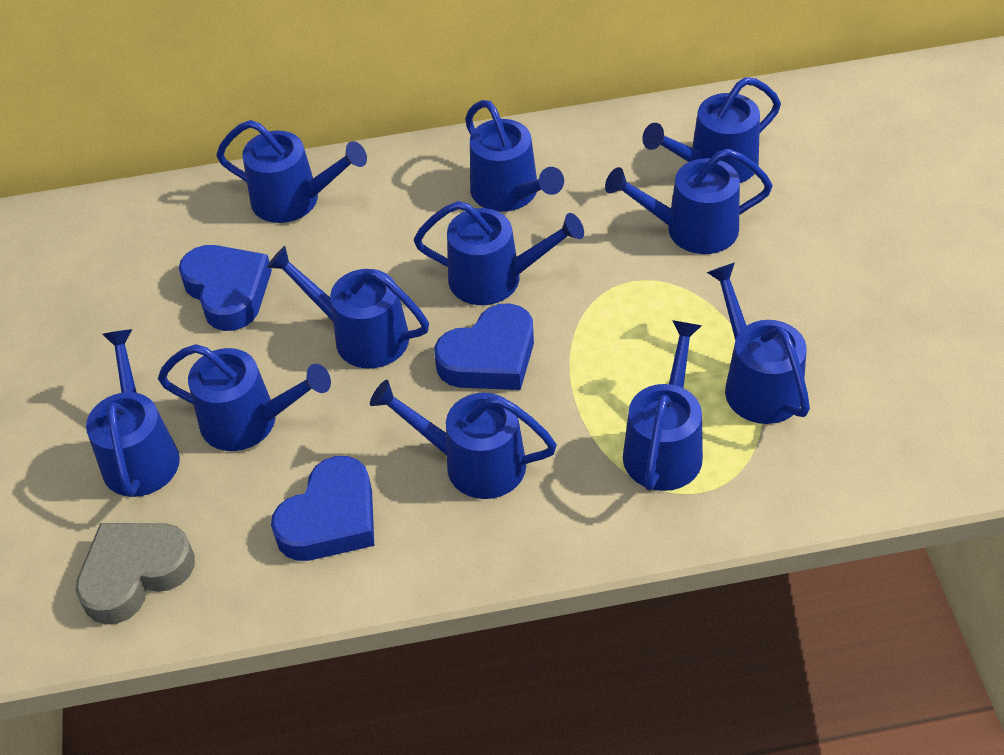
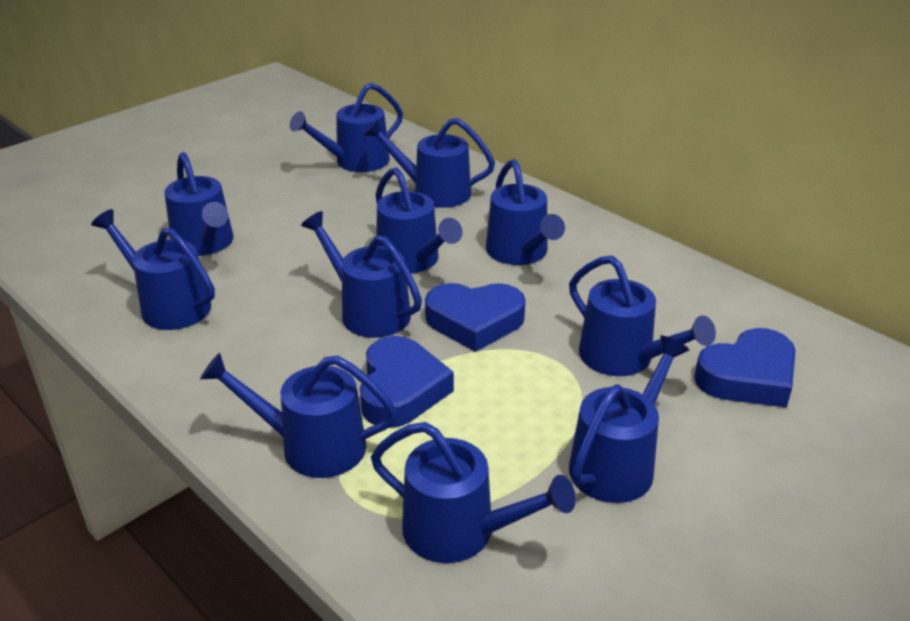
grey heart: [75,523,195,625] = 1 -> none = 0

